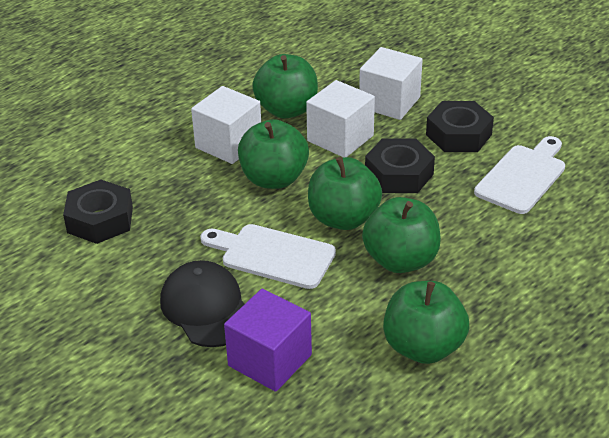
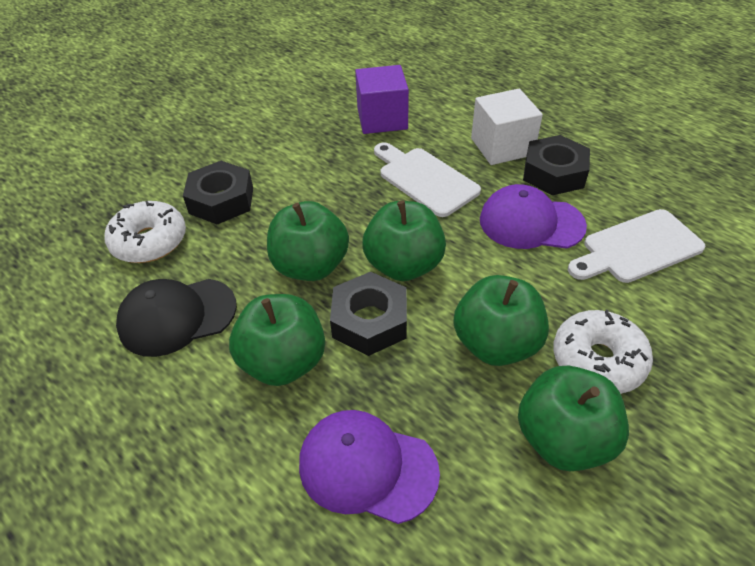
purple cap: none = 0 -> [299,410,440,524] [480,184,587,249] = 2
white cube: [191,86,261,164] [306,80,375,157] [359,47,423,120] = 3 -> [471,89,543,165] = 1
white donut: none = 0 -> [104,201,186,263] [553,310,653,394] = 2

